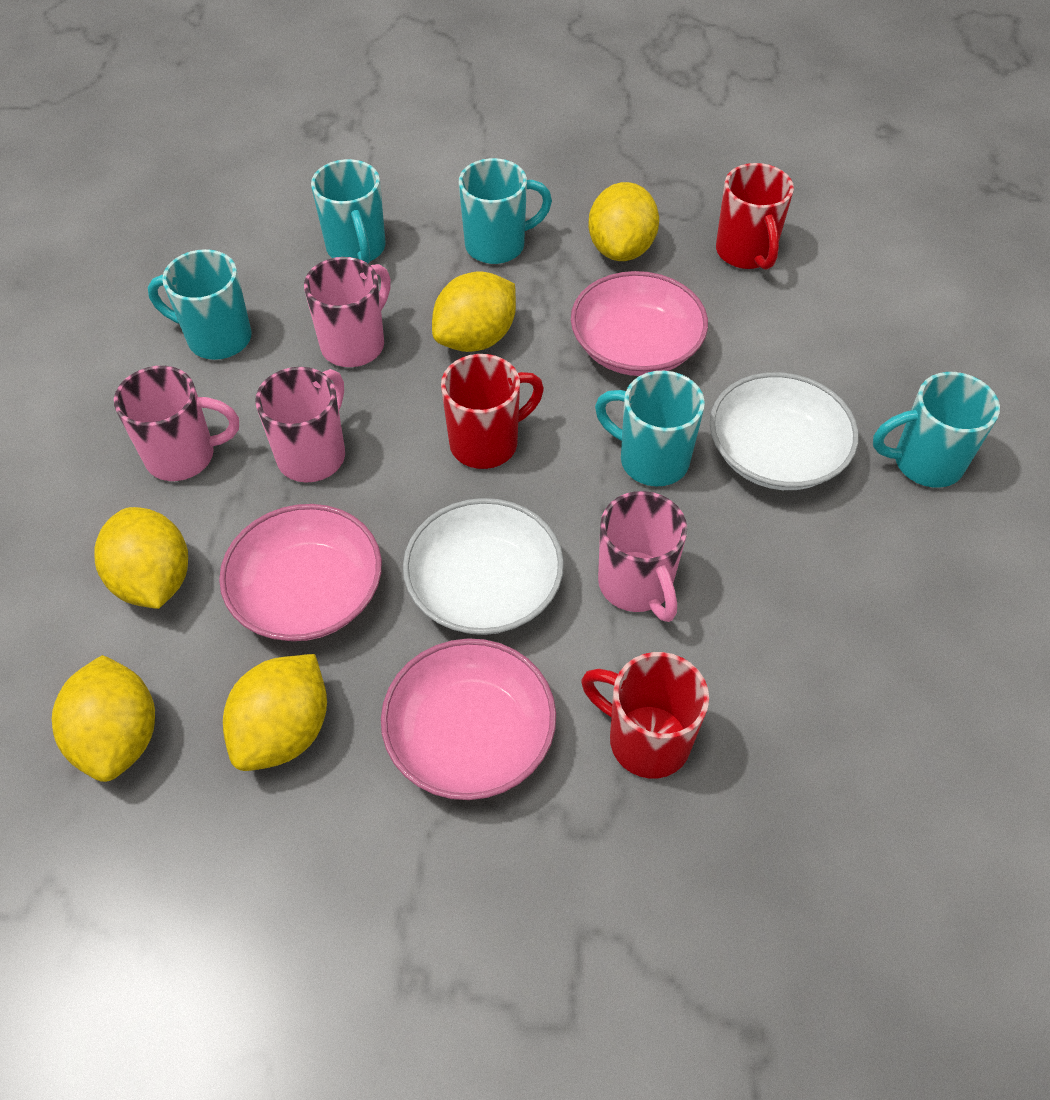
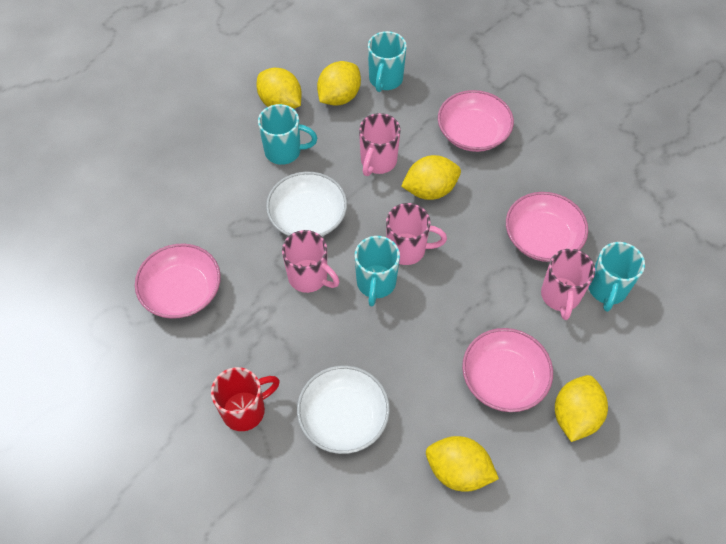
pink bowl: [219,504,382,641] [381,638,556,800] [571,271,708,376] = 3 -> [135,243,221,319] [438,90,514,152] [462,328,553,412] [506,192,588,262] = 4
red mug: [441,354,544,469] [581,652,709,779] [716,163,794,270] = 3 -> [211,367,280,431] = 1
turquoise mug: [148,249,252,360] [311,159,386,263] [459,158,552,264] [595,371,705,486] [873,372,1000,488] = 5 -> [258,104,317,165] [355,236,400,306] [368,31,407,92] [589,242,645,312] = 4

